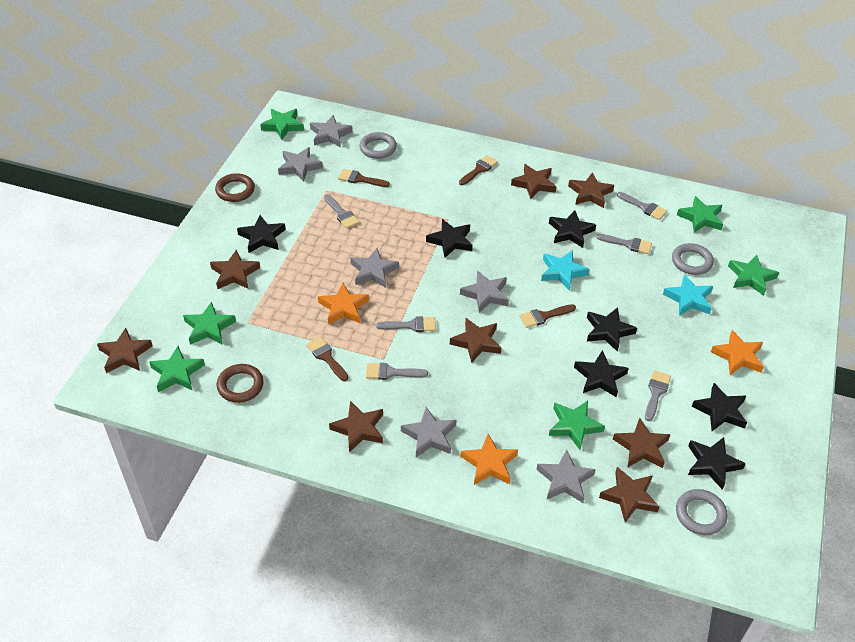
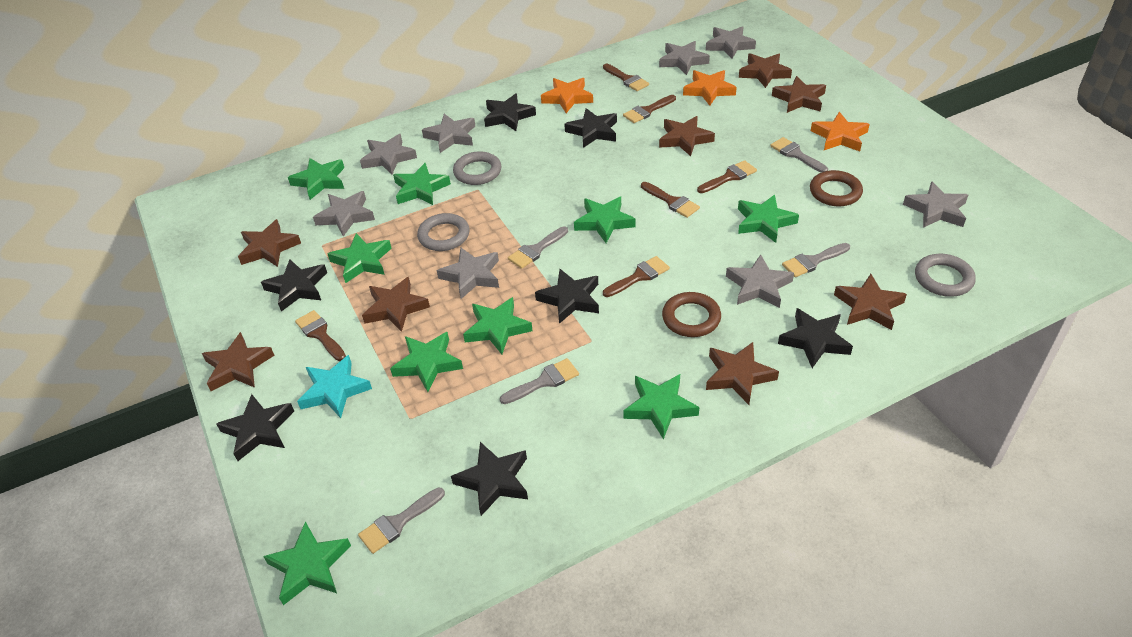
brown brush: [306,337,349,381] [338,169,390,187] [459,155,498,185] [519,304,576,328] = 4 -> [295,310,346,361] [603,64,649,91] [603,256,670,297] [623,95,676,123] [641,182,700,218] [697,160,757,193] = 6
green star: [149,346,205,392] [183,302,236,345] [260,109,304,140] [549,401,605,450] [677,196,723,233] [728,255,779,296] = 6 -> [263,521,351,605] [288,158,344,200] [328,233,392,283] [390,332,463,392] [393,163,451,205] [463,297,533,354] [574,197,636,243] [623,374,699,439] [738,195,799,243] = 9
grey brush: [324,194,360,229] [366,363,428,380] [376,316,436,332] [596,234,652,254] [617,192,667,220] [645,370,671,421] = 6 -> [358,487,445,554] [500,358,579,404] [508,226,568,269] [770,137,828,173] [782,243,850,277] = 5
grey star: [278,147,323,182] [310,115,353,147] [350,248,399,288] [401,407,457,457] [460,271,509,313] [536,449,596,503] = 6 -> [313,191,375,237] [360,134,417,174] [422,114,475,153] [437,248,499,299] [659,41,710,75] [706,26,756,59] [726,255,794,308] [903,181,968,228] = 8
turquoise star: [541,250,590,291] [663,274,713,316] = 2 -> [297,355,372,418] = 1

